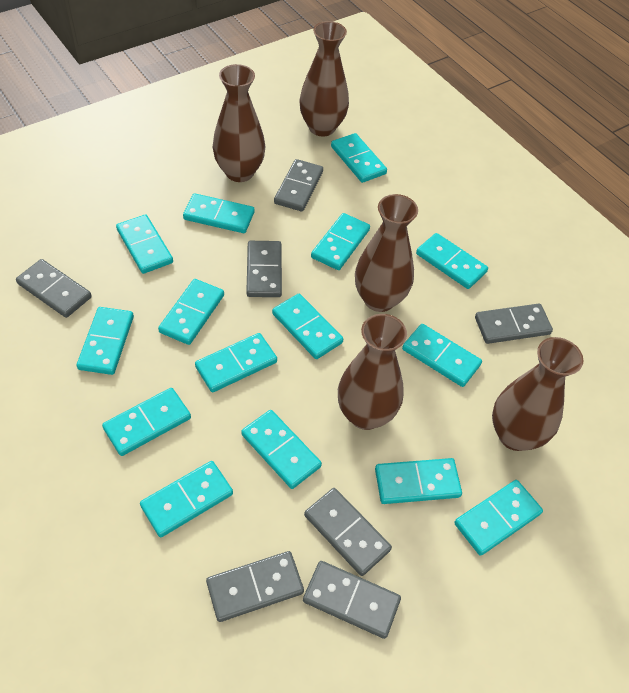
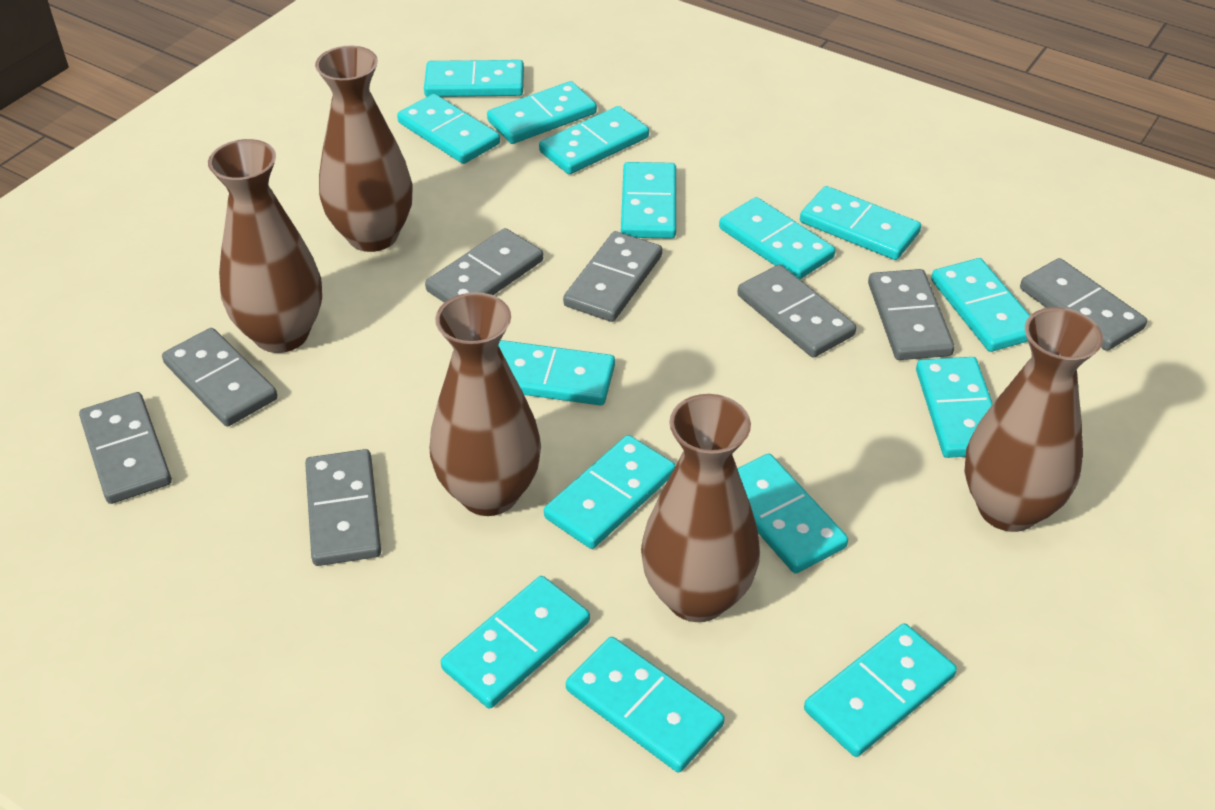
grey domino: [16,259,92,318] [206,551,304,622] [246,241,282,297] [274,159,323,212] [303,561,401,639] [304,488,392,576] [475,304,553,344] = 7 -> [79,392,172,504] [162,328,278,427] [305,449,381,566] [425,228,543,303] [563,231,662,322] [737,265,856,358] [868,269,954,360] [1020,258,1147,351] = 8

